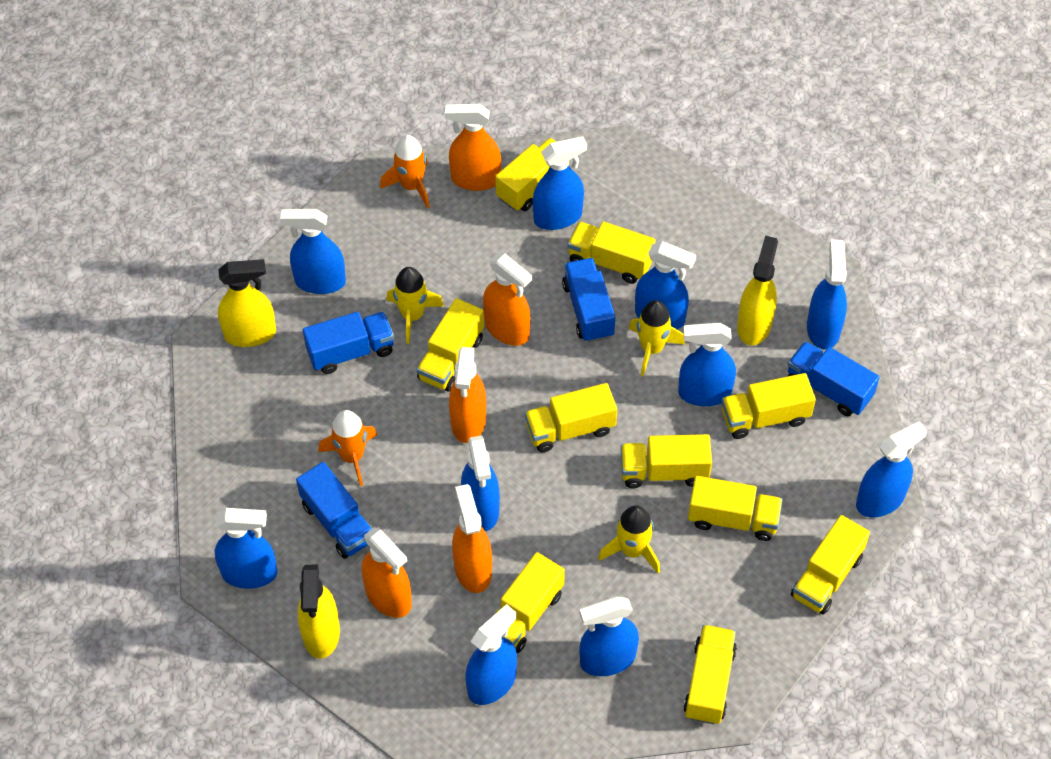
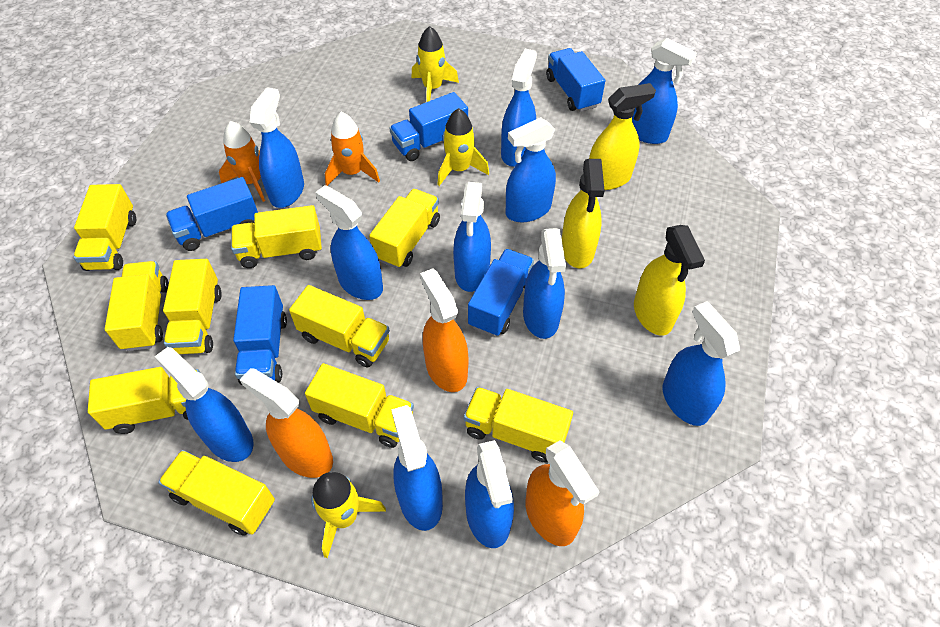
blue spray bottle: [214,508,278,589] [280,209,346,294] [461,435,500,531] [465,604,517,705] [533,136,587,230] [579,596,639,676] [635,241,696,329] [678,323,736,406] [807,240,847,350] [856,421,927,517] = 10 -> [155,347,254,462] [250,87,304,208] [315,185,383,300] [391,405,443,531] [453,182,491,292] [465,440,514,548] [501,49,537,167] [506,117,556,223] [523,228,566,339] [632,38,697,144] [663,301,740,426] = 11
blue truck: [296,462,372,559] [303,312,394,374] [562,258,615,342] [788,341,880,416] = 4 -> [166,177,258,251] [233,285,287,385] [389,92,468,161] [468,249,534,337] [546,48,605,112] = 5
orange spray bottle: [361,527,412,618] [445,104,501,191] [449,347,486,443] [452,484,492,593] [483,253,532,346] = 5 -> [240,368,333,478] [420,269,468,392] [525,441,599,546] = 3

